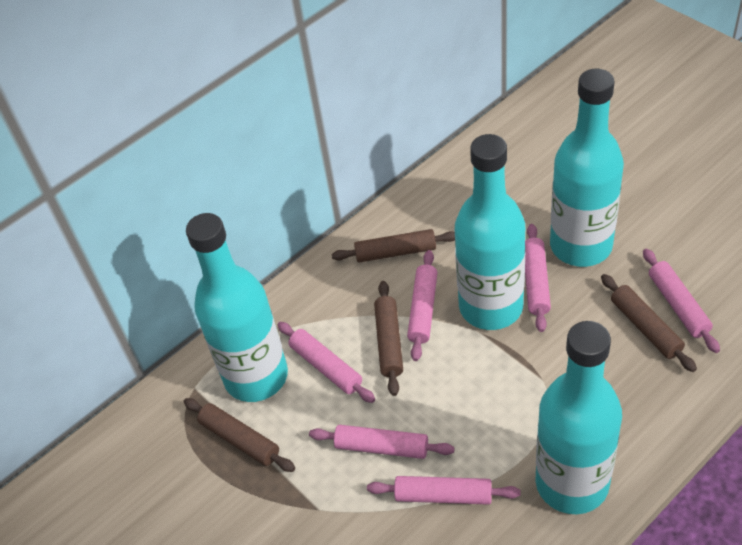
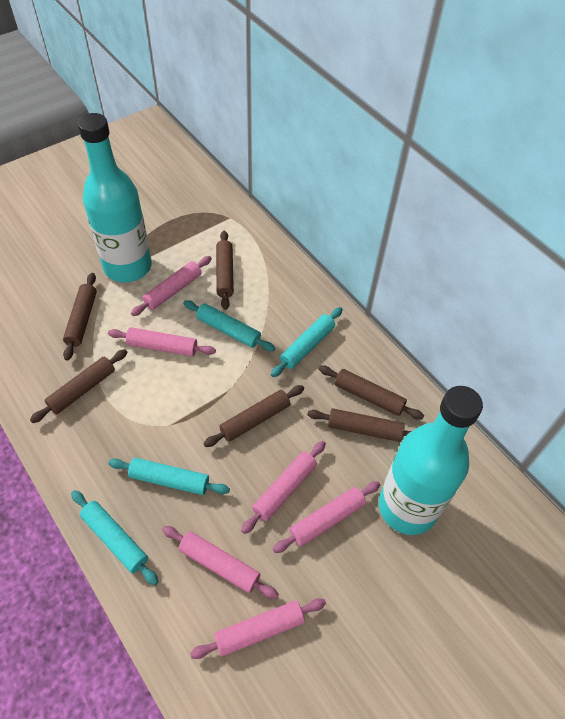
brown rolling pin: [183,398,295,472] [332,229,455,262] [374,281,403,396] [601,274,697,372] = 4 -> [30,349,127,423] [63,273,97,361] [203,385,304,447] [216,231,234,310] [307,408,411,442] [319,366,424,420] = 6
turquoise bottle: [186,213,288,402] [455,134,525,330] [535,321,622,514] [550,69,624,267] = 4 -> [78,113,152,282] [379,386,483,535] = 2
turquoise rolling pin: none = 0 -> [71,490,159,585] [108,458,230,495] [183,300,275,351] [271,307,343,377] = 4

